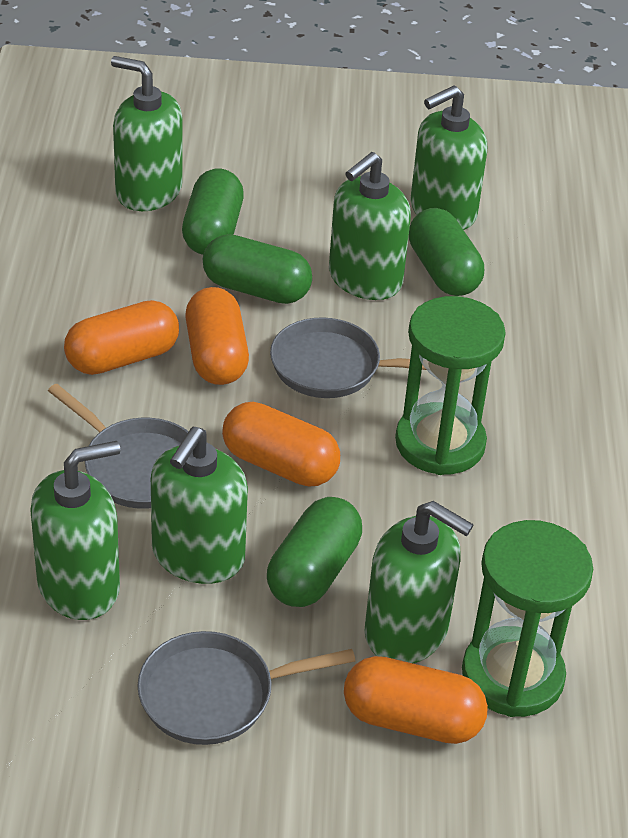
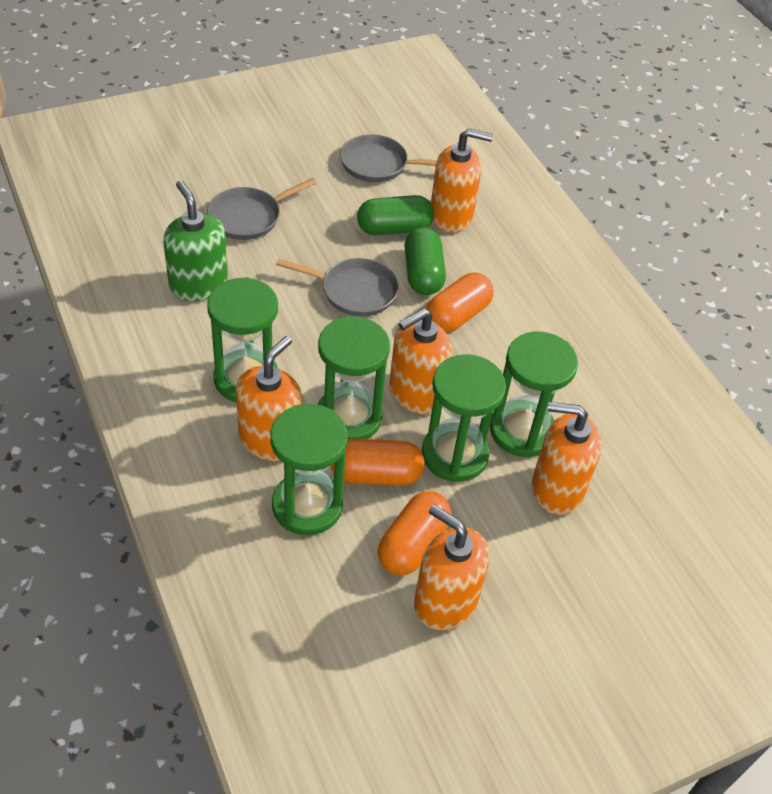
green capsule: [182,169,244,255] [203,234,312,304] [267,497,362,607] [409,208,484,296] = 4 -> [357,195,434,235] [404,227,446,295] = 2
green hourglass: [395,296,506,475] [462,520,593,717] = 2 -> [207,277,278,403] [270,404,348,535] [318,316,390,439] [422,354,506,482] [490,331,578,457] = 5
green soap dispenser: [30,441,120,620] [111,56,182,211] [151,427,248,584] [329,152,411,300] [365,501,473,663] [410,86,487,230] = 6 -> [163,181,228,301] = 1
orange capsule: [64,300,179,375] [185,287,249,385] [222,402,340,487] [344,656,488,744] = 4 -> [331,438,425,486] [378,491,451,575] [426,273,494,333] = 3
orange soap dispenser: none = 0 -> [236,336,303,461] [389,308,453,414] [414,505,490,630] [431,128,493,233] [532,402,602,515] = 5

